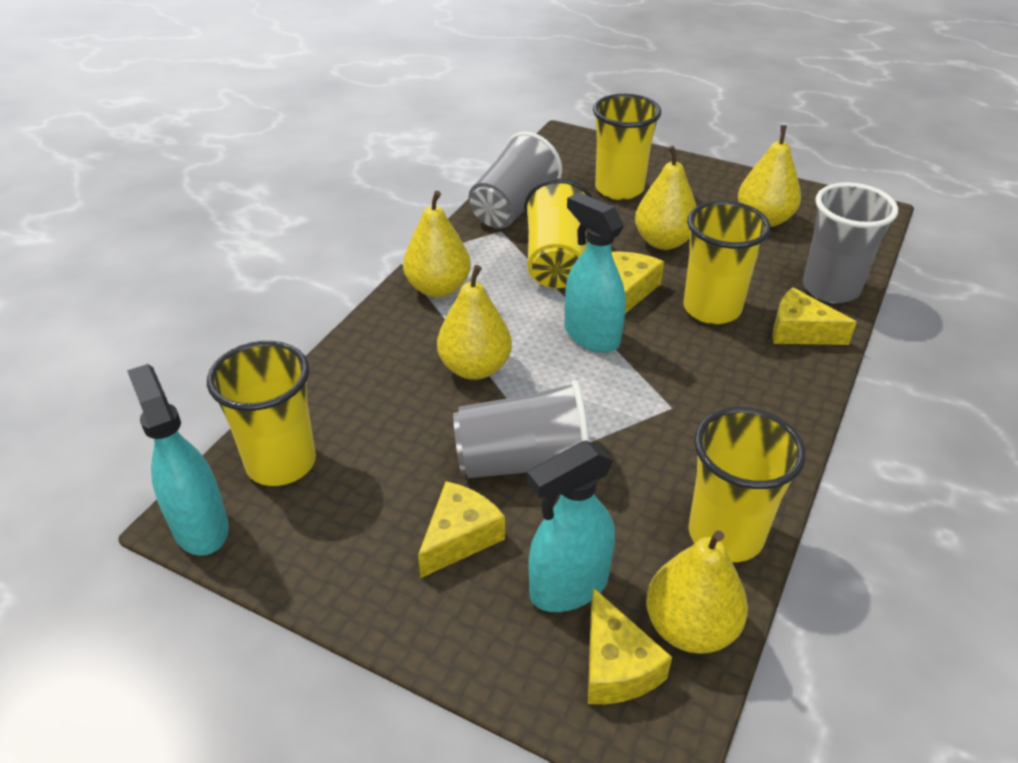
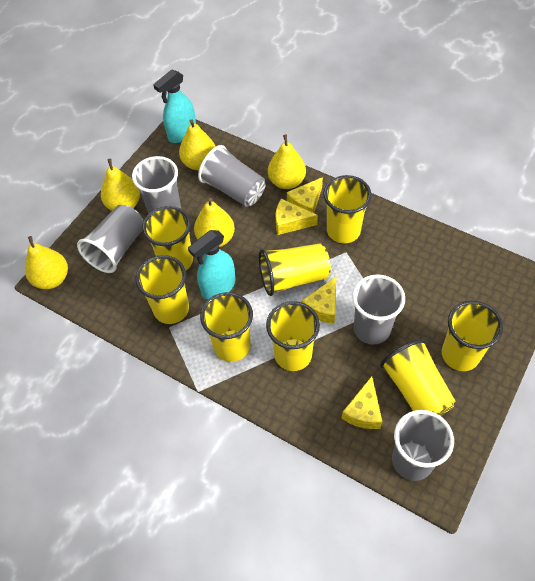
grey cup: [453,380,589,478] [469,132,562,229] [803,182,898,303] = 3 -> [77,205,143,273] [132,156,181,214] [198,145,266,207] [352,274,405,345] [392,410,454,481] = 5
turquoise spray bottle: [127,364,229,556] [527,441,615,612] [565,192,626,353] = 3 -> [153,69,196,143] [188,230,236,300] = 2
yellow cup: [207,341,316,486] [524,178,592,288] [593,94,661,200] [683,201,771,324] [689,407,806,562] = 5 -> [135,255,189,324] [142,206,193,270] [200,292,253,362] [259,244,331,296] [266,301,320,371] [323,175,372,243] [380,339,455,416] [442,301,503,371] = 8

